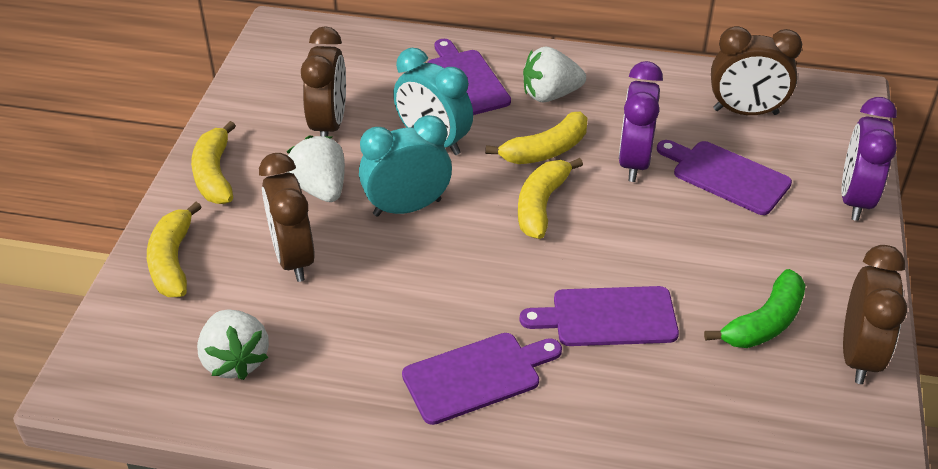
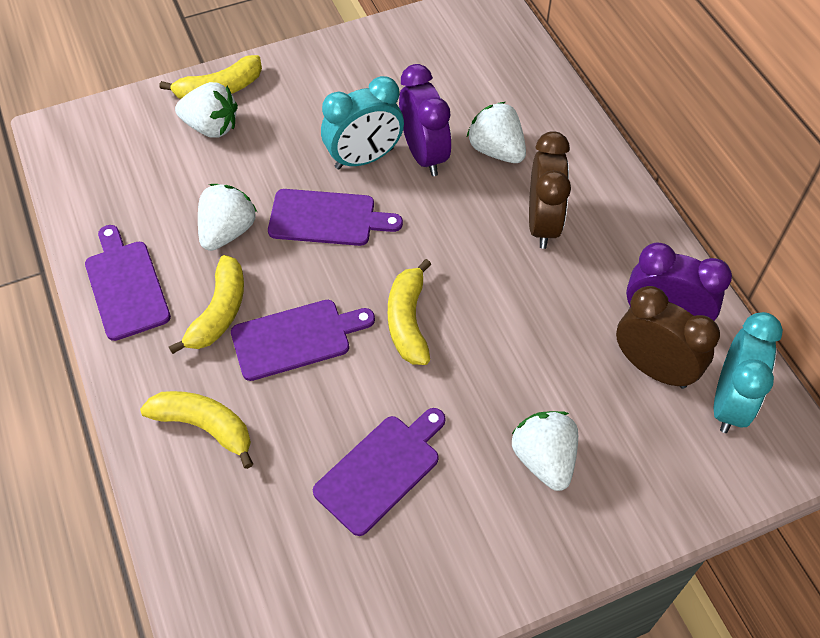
brown clock: [259,153,315,282] [301,26,346,137] [711,26,802,115] [843,245,907,384] = 4 -> [529,131,571,249] [616,286,720,389] = 2
green banana: [704,269,806,348] = 1 -> none = 0
white strawberry: [197,310,269,380] [286,136,345,202] [523,46,586,102] = 3 -> [175,82,238,138] [198,184,257,251] [467,102,526,163] [512,411,578,491] = 4

